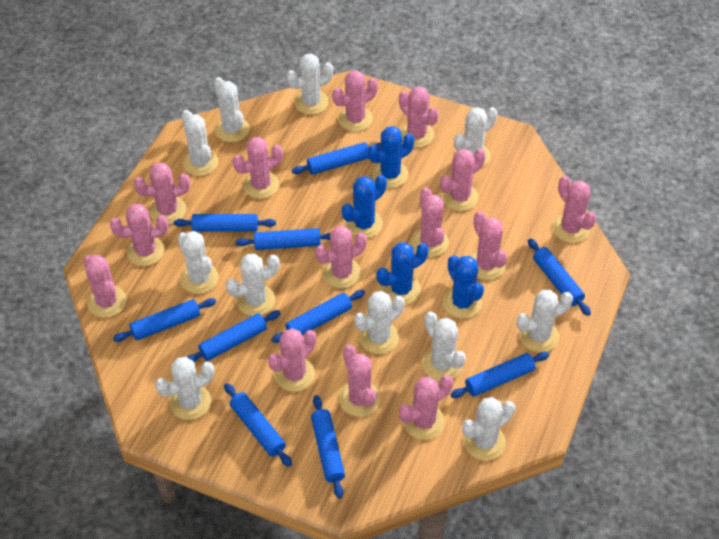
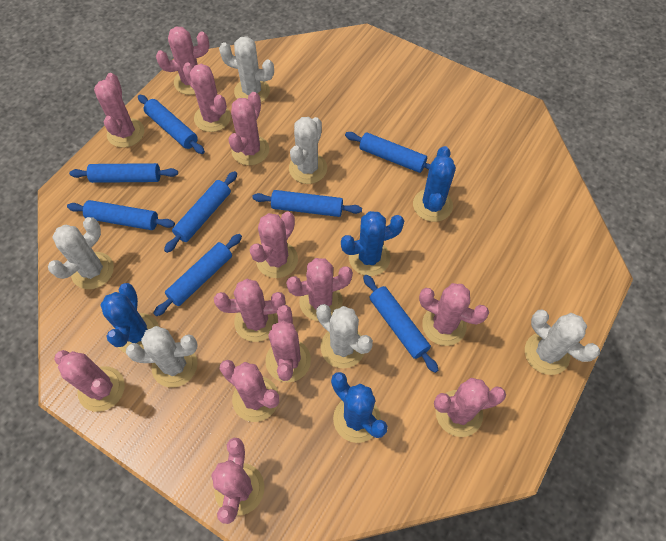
blue rolling pin: [113,298,216,342] [174,214,276,232] [187,310,281,362] [224,383,292,467] [235,228,330,250] [272,290,365,343] [292,142,381,175] [311,395,345,499] [450,352,549,398] [528,238,591,316] = 10 -> [67,200,175,230] [69,163,178,183] [138,95,205,154] [153,234,242,316] [164,171,237,253] [252,190,362,217] [345,132,431,173] [363,275,438,373] = 8
pink cactus: [83,255,127,318] [110,204,169,266] [134,162,190,224] [233,137,283,199] [268,328,317,392] [315,226,367,288] [332,70,378,131] [339,345,380,417] [399,86,439,148] [399,375,453,440] [411,187,449,257] [440,148,486,211] [470,211,507,280] [552,176,597,243] = 14 -> [54,350,125,412] [94,73,144,148] [156,27,210,95] [183,62,231,132] [211,438,264,524] [214,279,285,342] [220,360,279,422] [229,92,269,165] [250,212,298,278] [265,305,311,382] [286,258,353,321] [419,283,489,346] [434,378,506,437] = 13
white cactus: [155,357,214,420] [178,231,219,294] [181,110,218,176] [214,77,250,142] [226,254,280,316] [286,54,333,115] [354,291,405,354] [422,312,466,381] [454,107,497,168] [462,397,515,461] [517,290,573,352] = 11 -> [48,217,114,289] [126,326,198,388] [219,36,274,102] [289,117,327,184] [316,304,373,368] [525,309,600,375] = 6

